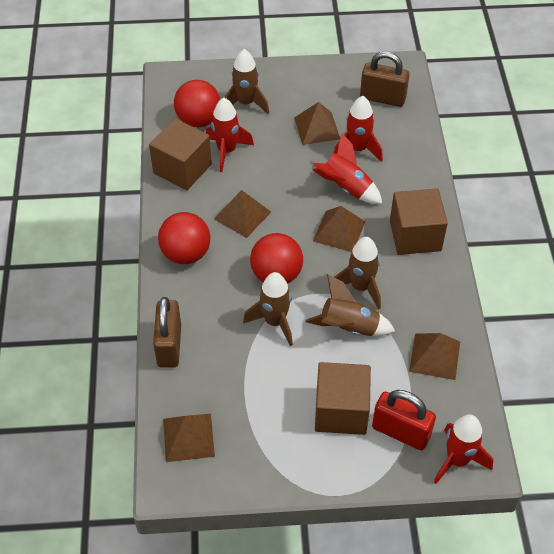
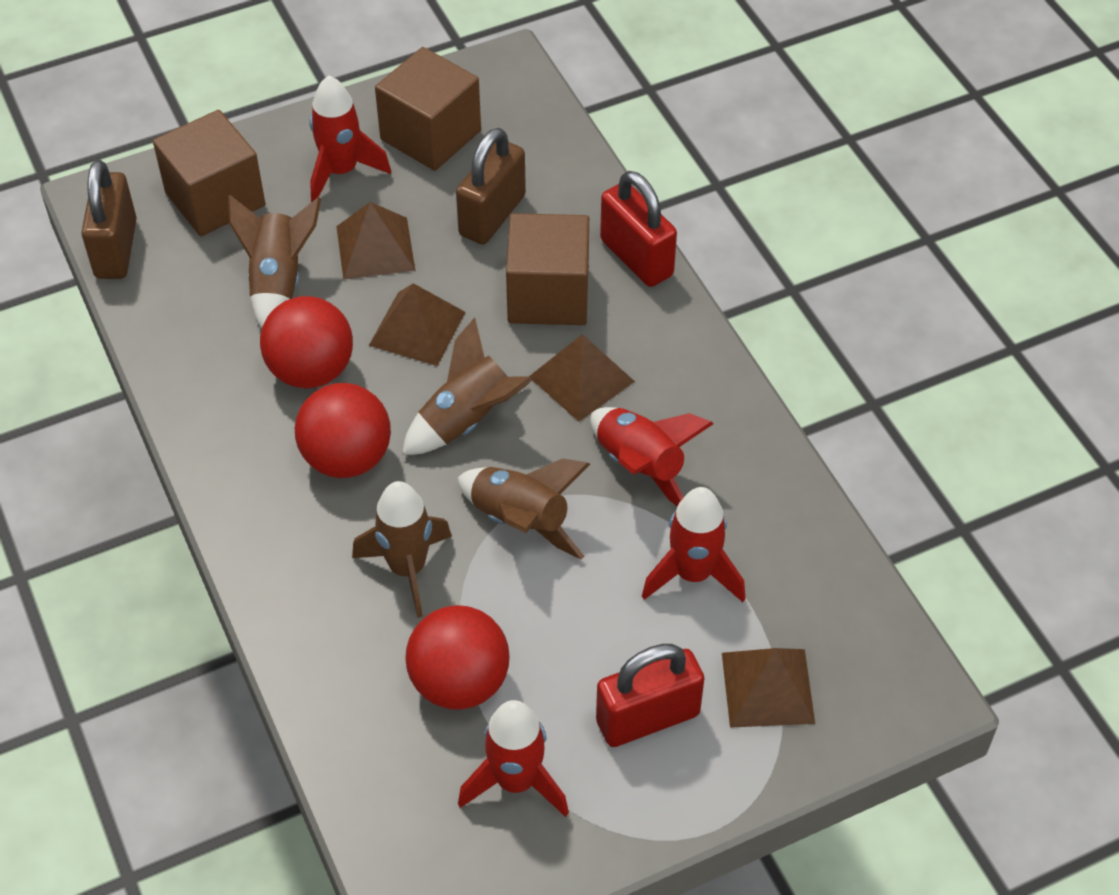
brown pyramid: [163,414,215,462] [214,190,271,238] [294,102,340,145] [313,206,365,252] [409,333,460,380] = 5 -> [336,202,415,280] [369,283,465,366] [529,334,635,422] [722,648,815,728] = 4
red padlock: [372,390,436,450] = 1 -> [596,644,704,747] [600,171,677,287] = 2

